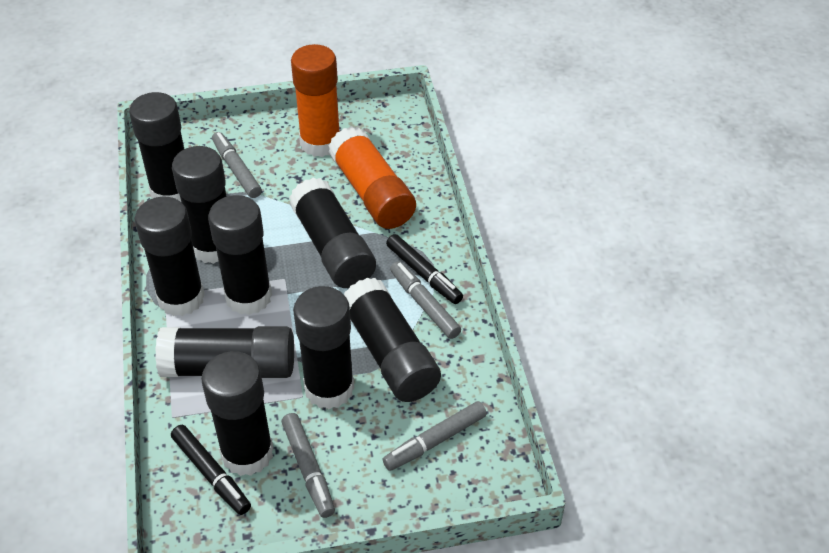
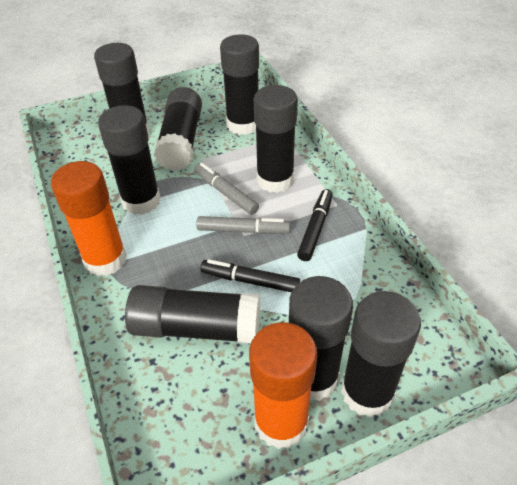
black glue stick: [129,92,184,202] [135,196,205,316] [155,326,294,378] [172,146,227,264] [201,351,274,476] [208,195,272,315] [289,177,376,288] [293,286,354,409] [344,278,441,402] = 9 -> [94,43,150,135] [98,105,161,215] [125,285,260,344] [154,87,202,171] [220,34,259,135] [254,85,298,193] [289,276,353,401] [341,291,421,417] = 8
grey marker: [212,132,262,198] [282,413,335,518] [383,401,487,471] [390,261,461,339] = 4 -> [194,163,259,215] [196,216,290,234] = 2

